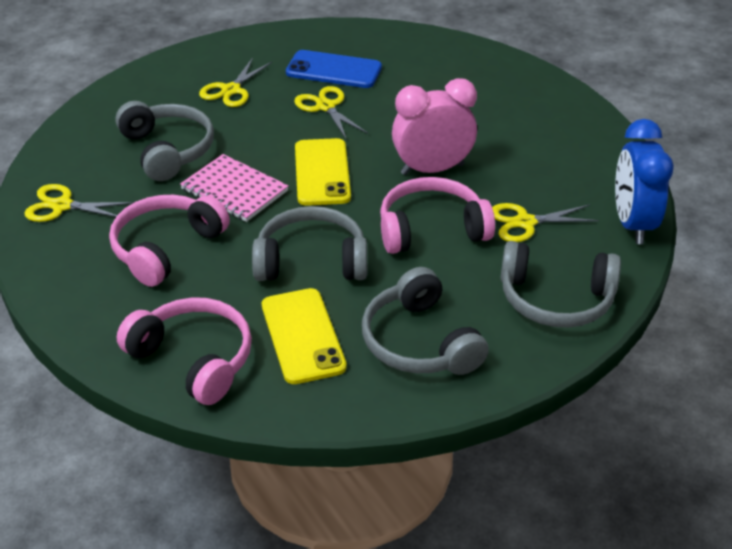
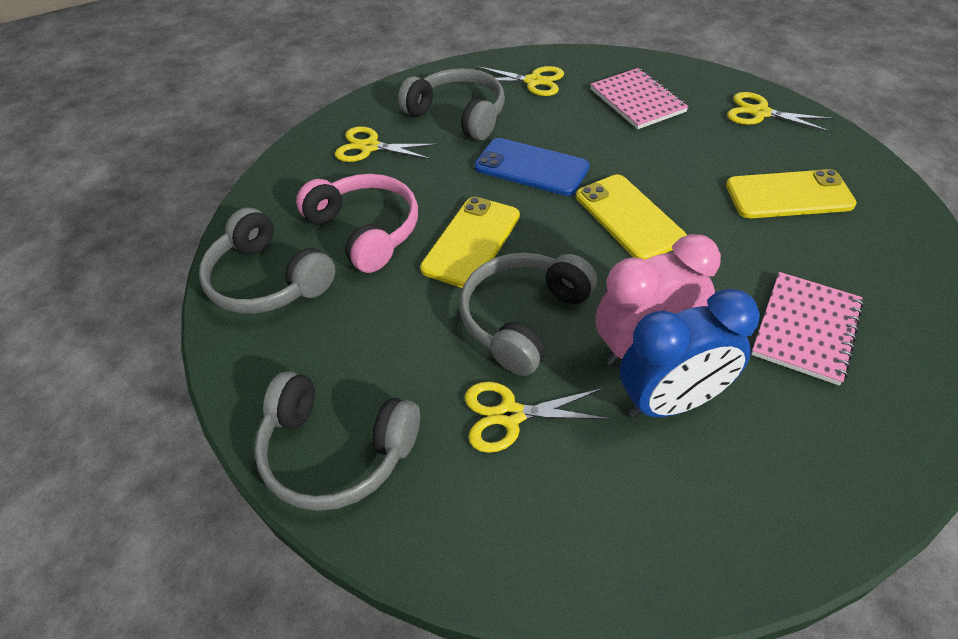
pink headphones: [109,195,230,287] [117,298,252,405] [380,177,495,254] = 3 -> [296,174,418,273] = 1
pink notebook: [180,154,289,222] = 1 -> [590,68,689,129] [751,272,864,385] = 2
yellow phone: [262,288,347,384] [295,138,351,206] = 2 -> [420,197,520,288] [576,174,687,260] [726,169,857,218] = 3

